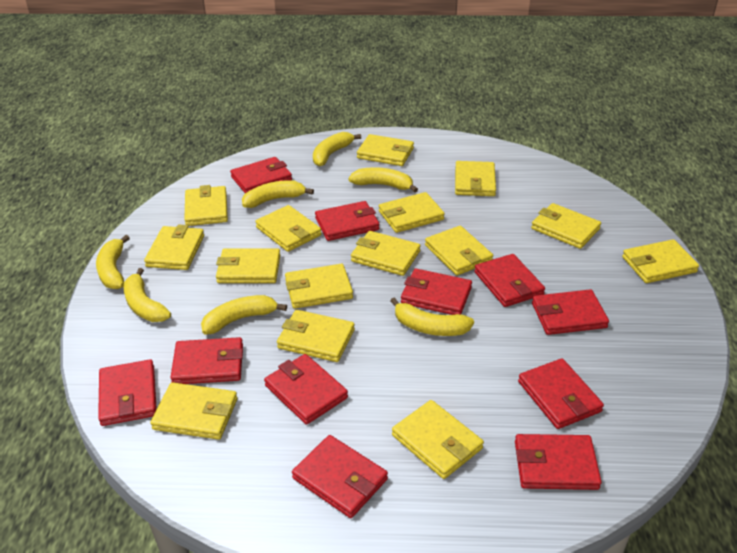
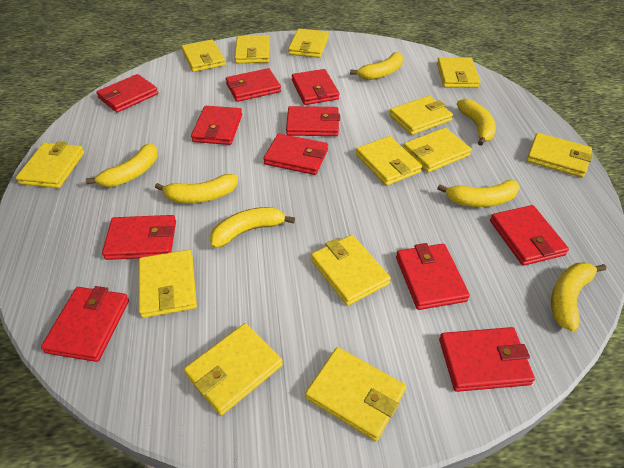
yellow wallet: [144,224,204,270] [150,382,237,440] [184,185,228,226] [216,248,280,283] [255,205,322,252] [277,310,355,362] [285,264,353,309] [351,231,421,276] [357,134,414,166] [379,192,445,233] [392,400,484,479] [425,226,493,275] [455,161,496,196] [531,203,601,249] [622,239,699,283] = 15 -> [16,141,84,188] [139,250,197,318] [181,39,225,72] [184,323,283,415] [235,35,270,63] [288,28,329,58] [305,347,406,441] [311,235,391,306] [356,136,422,186] [389,96,453,135] [403,128,472,173] [437,57,480,88] [526,133,593,178] = 13

